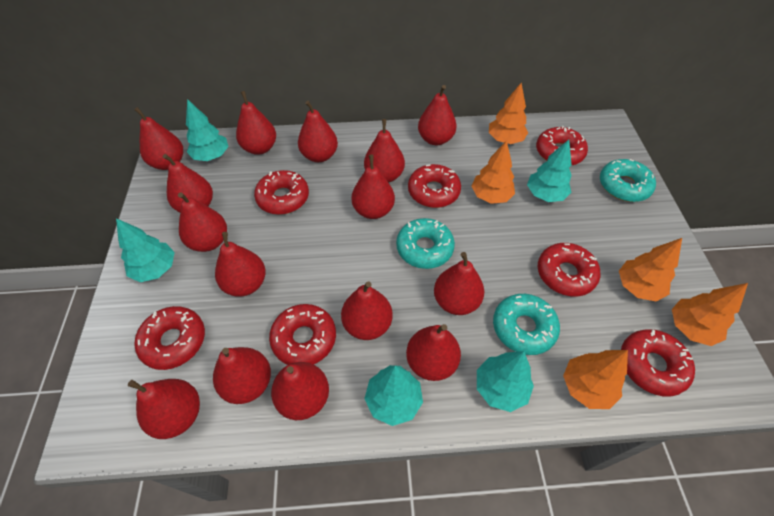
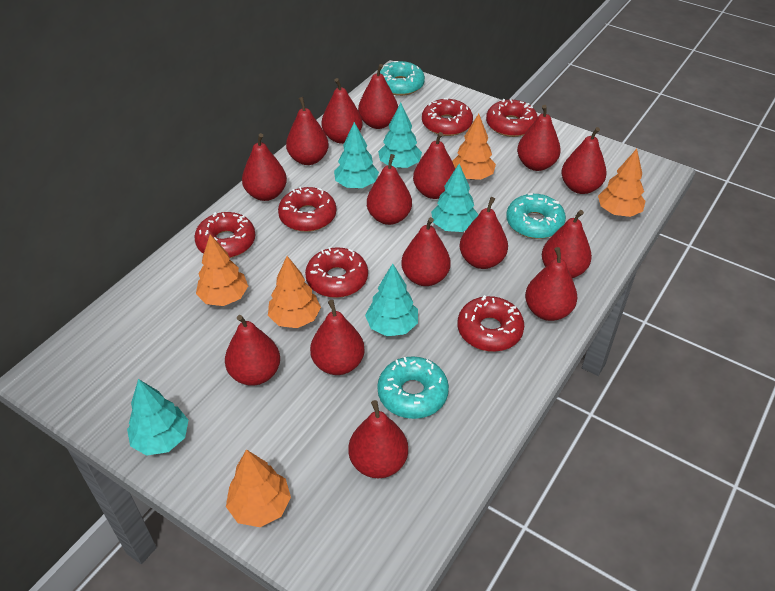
red donut: [134,306,205,370] [254,170,309,215] [269,304,336,365] [408,164,461,208] [536,126,588,165] [538,243,600,296] [621,329,695,397] = 7 -> [194,212,255,258] [278,187,336,232] [305,247,368,298] [422,98,473,136] [458,295,524,352] [486,99,538,137] = 6

